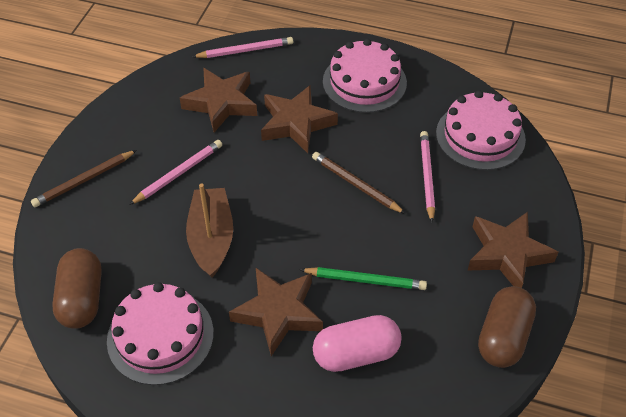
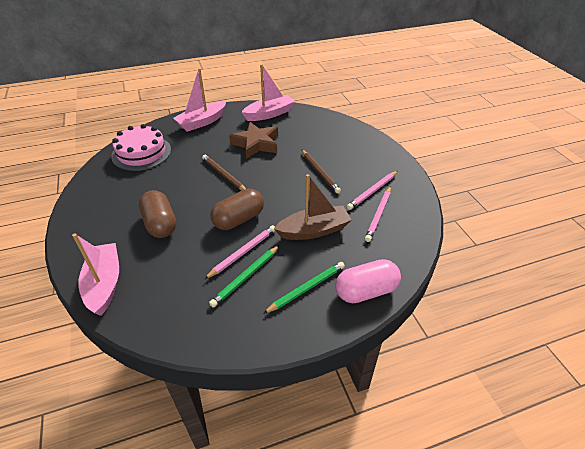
brown star: [180,68,257,132] [229,268,323,356] [261,85,338,153] [467,212,558,288] = 4 -> [229,122,278,159] = 1
green pencil: [299,267,427,290] = 1 -> [209,245,280,308] [263,262,345,314] = 2
pink boat: none = 0 -> [72,233,119,316] [173,68,226,132] [242,64,295,121] = 3
pink cake: [107,282,214,385] [323,39,407,113] [436,90,526,170] = 3 -> [111,124,171,171] = 1

